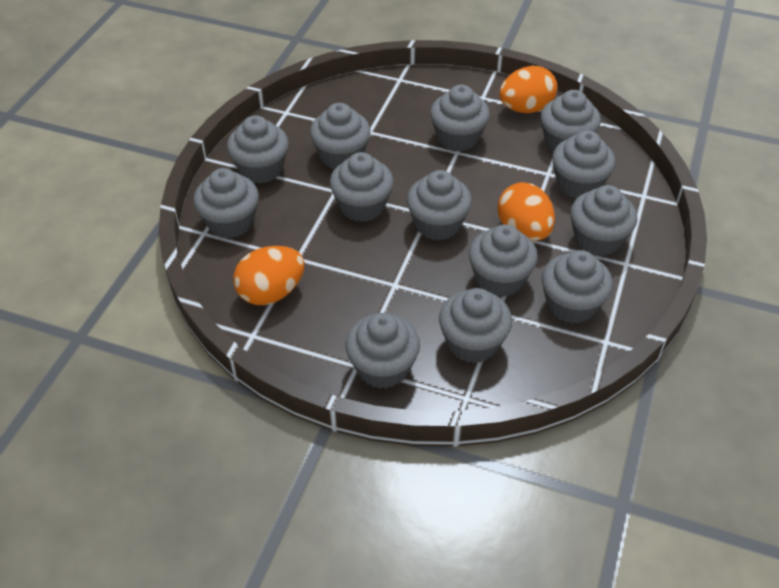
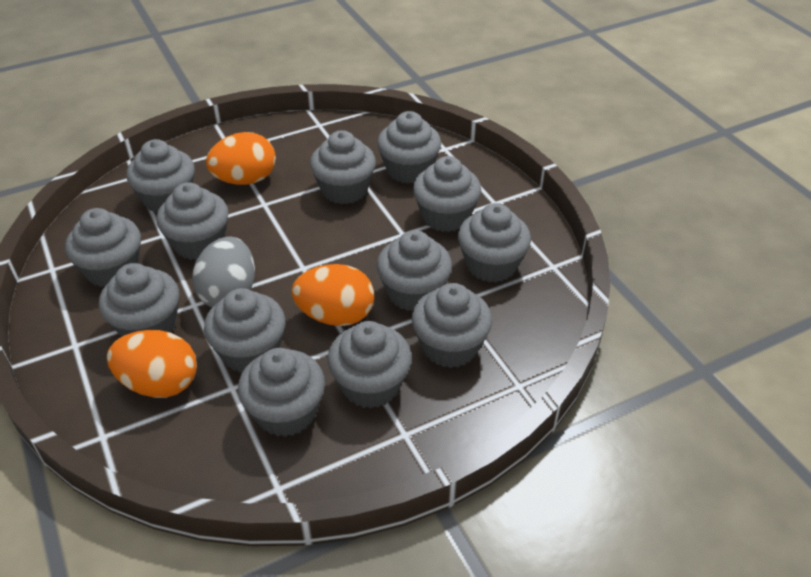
grey egg: none = 0 -> [192,237,255,307] = 1

